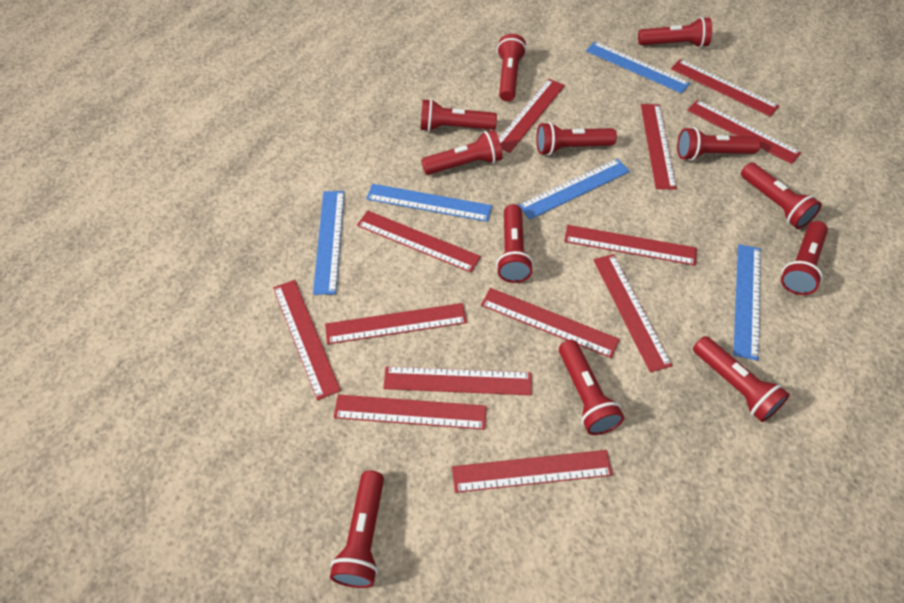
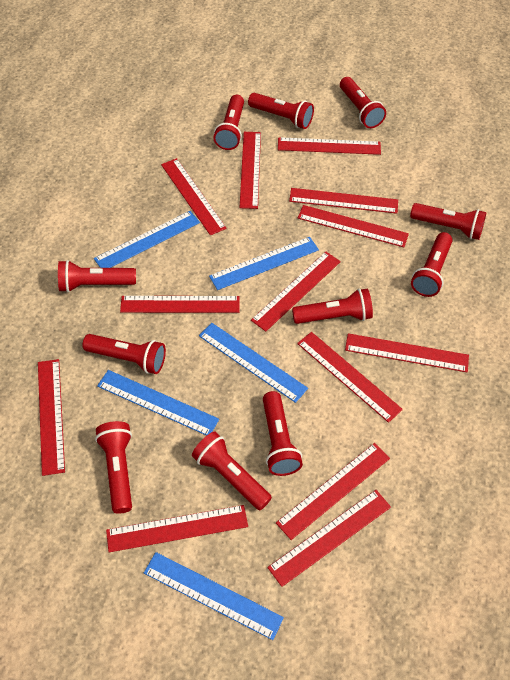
red flashlight: [330,471,384,588] [421,99,497,132] [421,130,503,175] [496,204,533,283] [497,34,526,101] [536,122,617,155] [559,340,624,435] [638,17,712,48] [677,127,761,161] [693,336,790,422] [741,163,822,229] [781,221,828,295] = 12 -> [58,260,136,292] [82,334,166,374] [95,421,132,514] [192,431,272,510] [214,95,244,150] [248,93,314,129] [263,391,303,476] [292,289,373,324] [340,77,386,128] [410,203,486,240] [411,232,453,297] = 11

